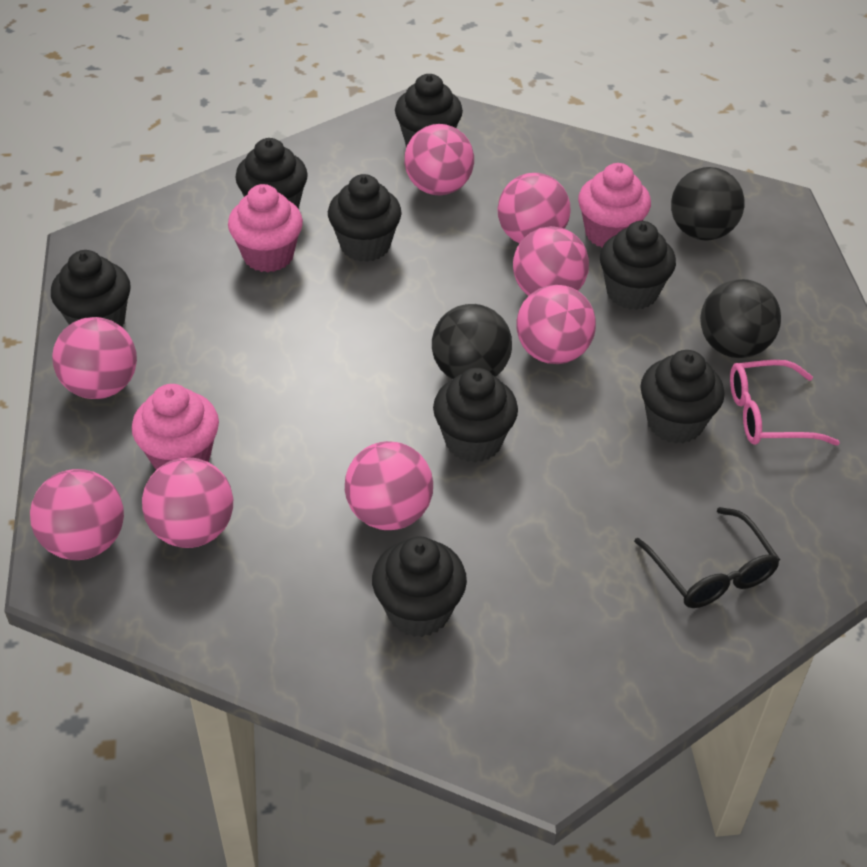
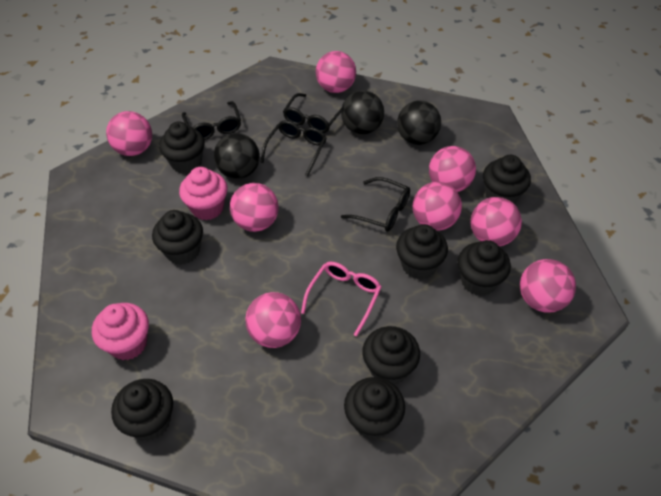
black glasses: [634,507,780,608] = 1 -> [182,101,241,140] [260,120,327,177] [283,93,342,133] [341,177,410,232] = 4
pink cupcake: [132,384,219,470] [228,184,303,272] [578,163,651,247] = 3 -> [92,303,149,360] [179,167,227,220] = 2

